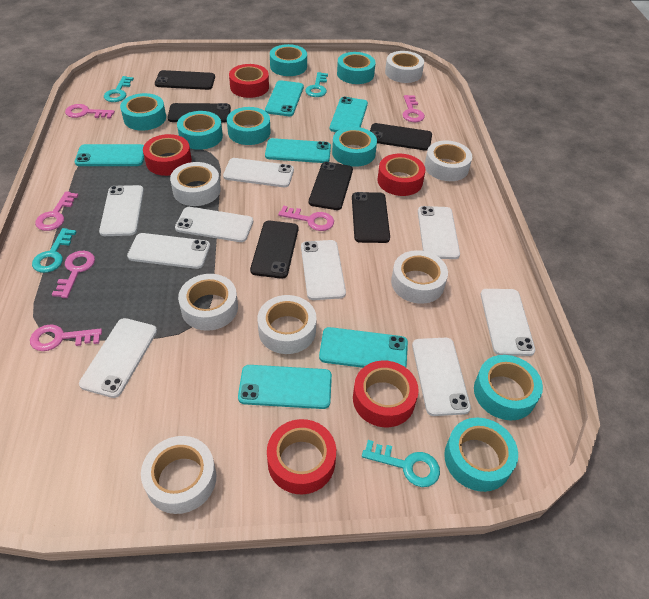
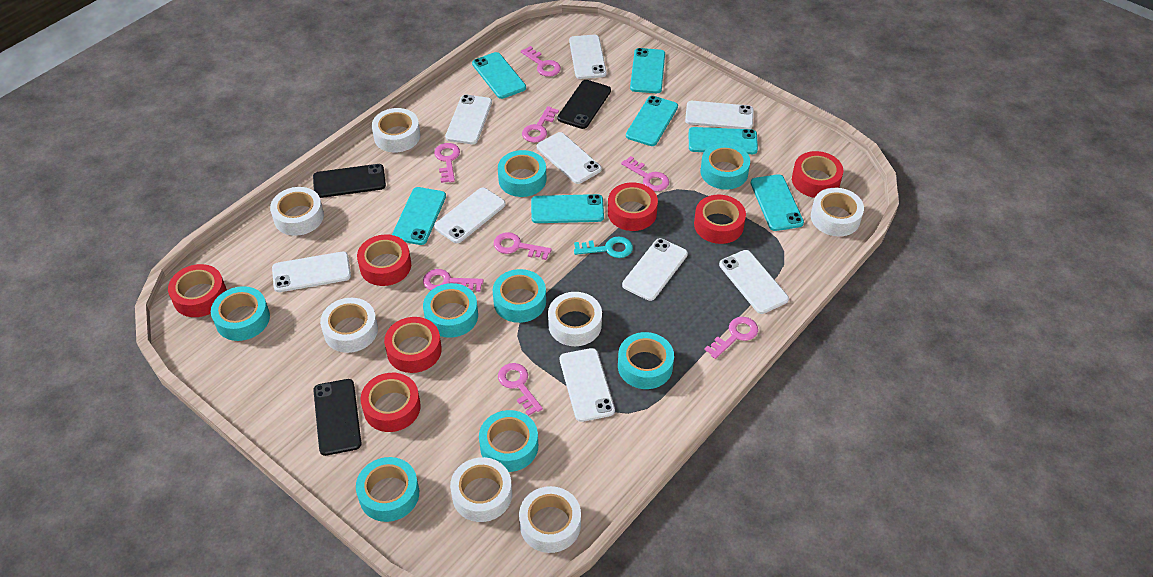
black phone: [155,70,215,90] [168,103,231,122] [250,221,298,279] [309,162,353,210] [352,192,390,243] [370,123,432,151] = 6 -> [313,164,386,198] [313,379,362,456] [557,80,611,129] = 3
pink key: [30,324,102,351] [35,191,79,231] [52,251,95,298] [65,104,115,119] [278,205,334,231] [403,95,425,122] = 6 -> [423,269,484,292] [434,143,460,183] [494,232,552,260] [498,363,543,416] [521,46,561,77] [522,106,559,143] [621,156,669,191] [704,317,758,359] = 8
red tape: [143,134,192,176] [229,64,269,98] [267,419,336,494] [353,361,419,427] [377,154,425,196] = 5 -> [168,264,227,317] [357,234,411,286] [361,373,421,432] [384,317,442,373] [608,182,658,231] [694,195,746,244] [792,151,843,198] = 7
turquoise key: [32,228,76,273] [104,76,134,102] [305,72,328,97] [362,440,440,487] = 4 -> [574,237,633,258] = 1
turquoise phone: [75,144,144,166] [238,365,332,409] [265,80,304,116] [265,138,331,163] [319,327,408,368] [330,97,368,132] = 6 -> [392,187,446,245] [472,52,526,99] [531,194,604,223] [626,96,678,146] [630,48,665,93] [689,127,758,154] [751,174,804,231] = 7

